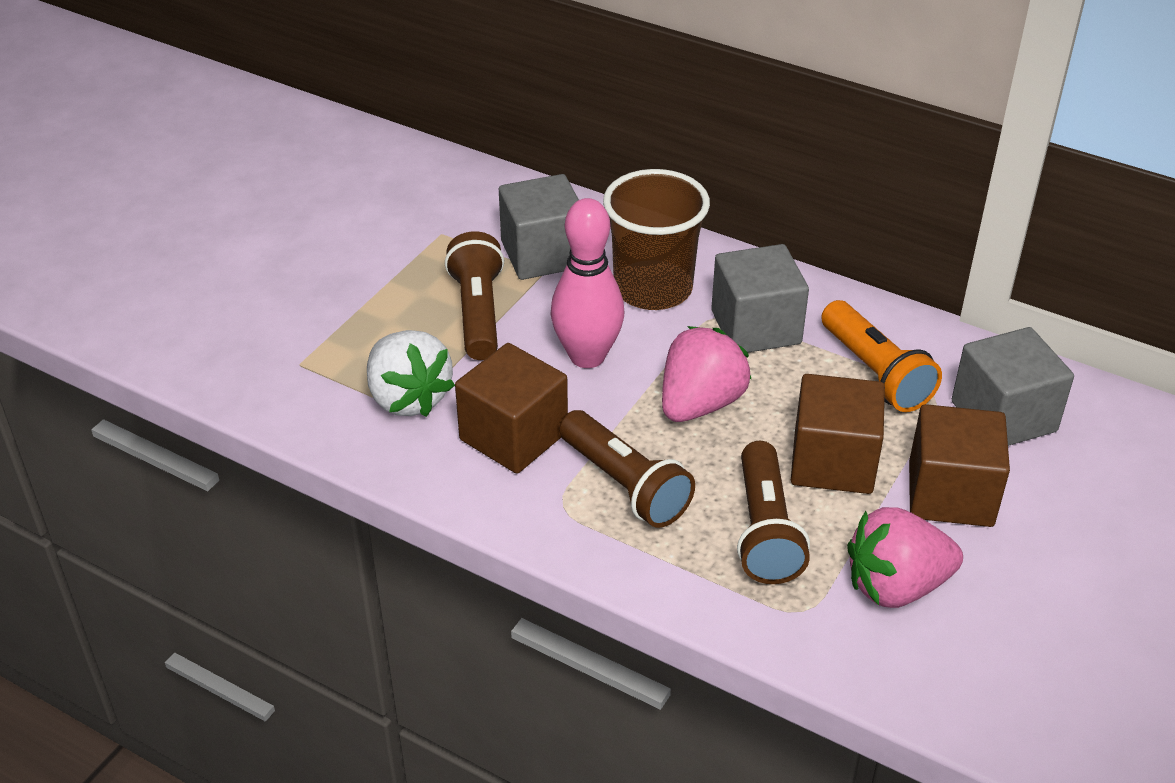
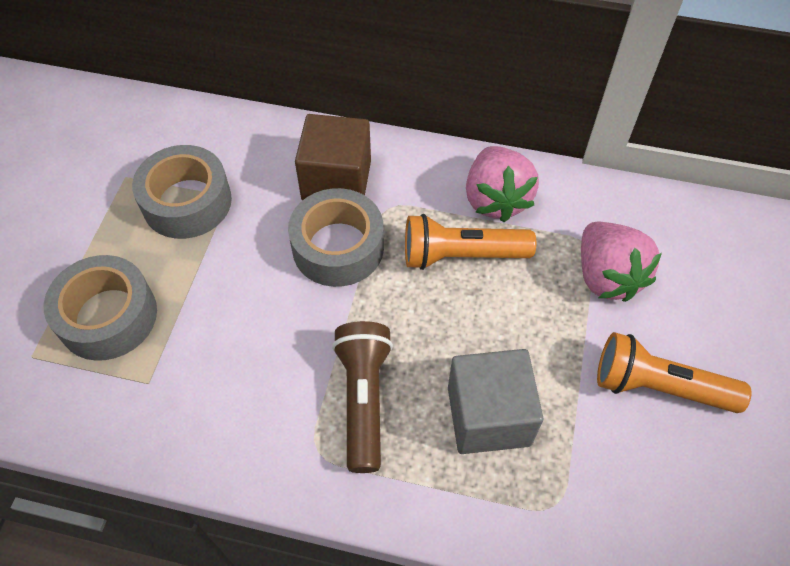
brown cube: [455,343,568,474] [791,374,885,494] [909,404,1010,527] = 3 -> [295,114,371,201] = 1
brown cup: [603,169,710,310] = 1 -> none = 0
brown flashlight: [445,231,504,360] [559,410,695,528] [737,441,810,584] = 3 -> [332,321,393,473] = 1
grey cube: [499,174,579,280] [711,244,809,353] [952,327,1074,446] = 3 -> [448,349,543,454] = 1
grey tape: none = 0 -> [44,255,157,361] [132,145,232,239] [288,188,384,287] = 3
orange flashlight: [821,300,942,412] = 1 -> [405,214,536,270] [597,332,752,413] = 2
pink bowling pin: [551,198,624,368] = 1 -> none = 0
white strawberry: [367,330,455,417] = 1 -> none = 0

